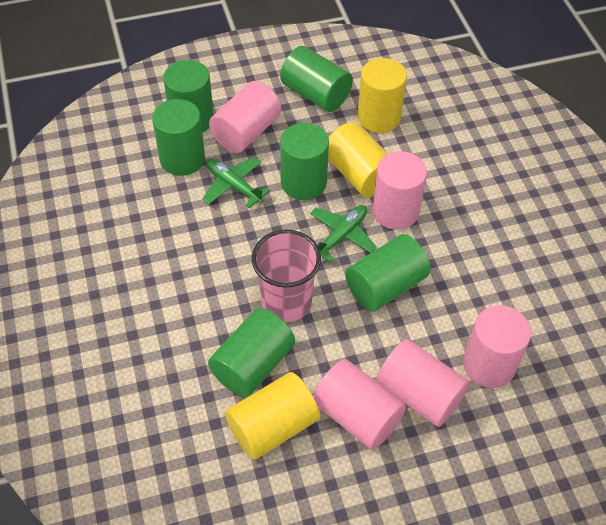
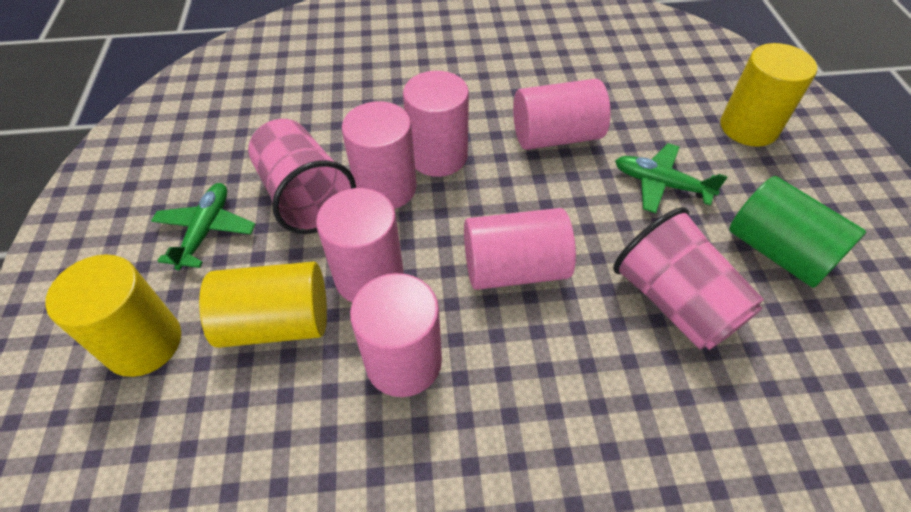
green cylinder: [152,99,205,176] [163,60,214,133] [208,308,295,397] [280,46,353,112] [280,123,329,200] [345,234,431,312] = 6 -> [729,176,866,288] = 1
pink cup: [252,229,321,322] = 1 -> [248,119,356,234] [613,207,764,350] = 2
pink cylinder: [209,81,281,153] [313,359,406,450] [372,151,427,230] [377,339,470,427] [463,305,531,388] = 5 -> [316,188,404,302] [342,101,417,209] [350,273,442,397] [403,71,469,177] [464,208,576,290] [513,79,611,150] = 6

